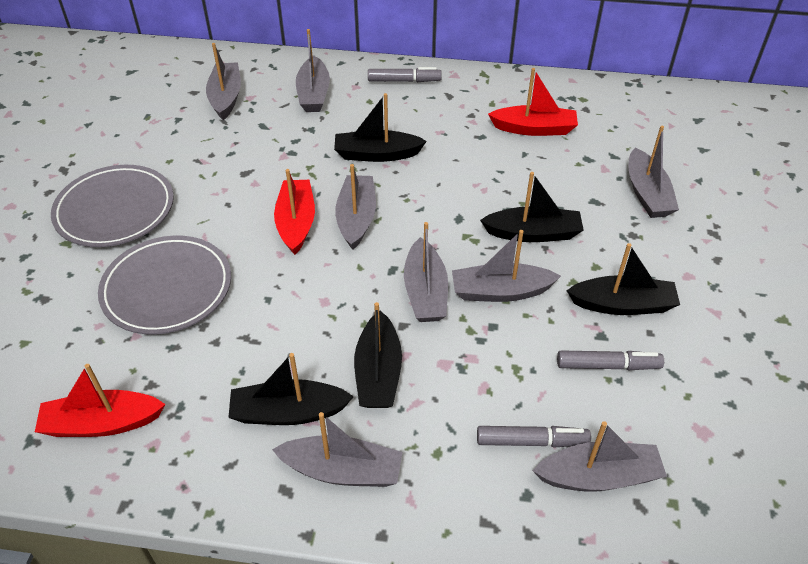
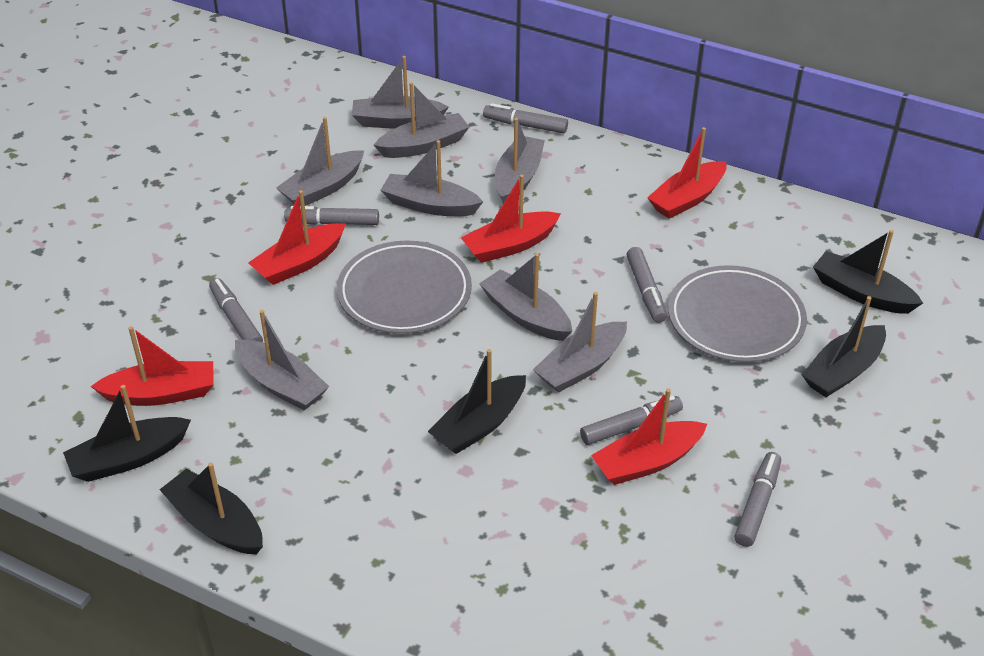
grey marker: [368,67,442,82] [477,426,591,447] [557,350,664,370] = 3 -> [209,278,263,342] [284,206,379,225] [483,103,568,133] [580,396,683,445] [626,247,667,323] [734,452,781,547] = 6
red boat: [35,364,165,437] [274,169,315,255] [488,68,578,136] = 3 -> [90,326,214,406] [248,190,346,285] [461,174,561,263] [591,388,707,485] [647,127,727,219] = 5

